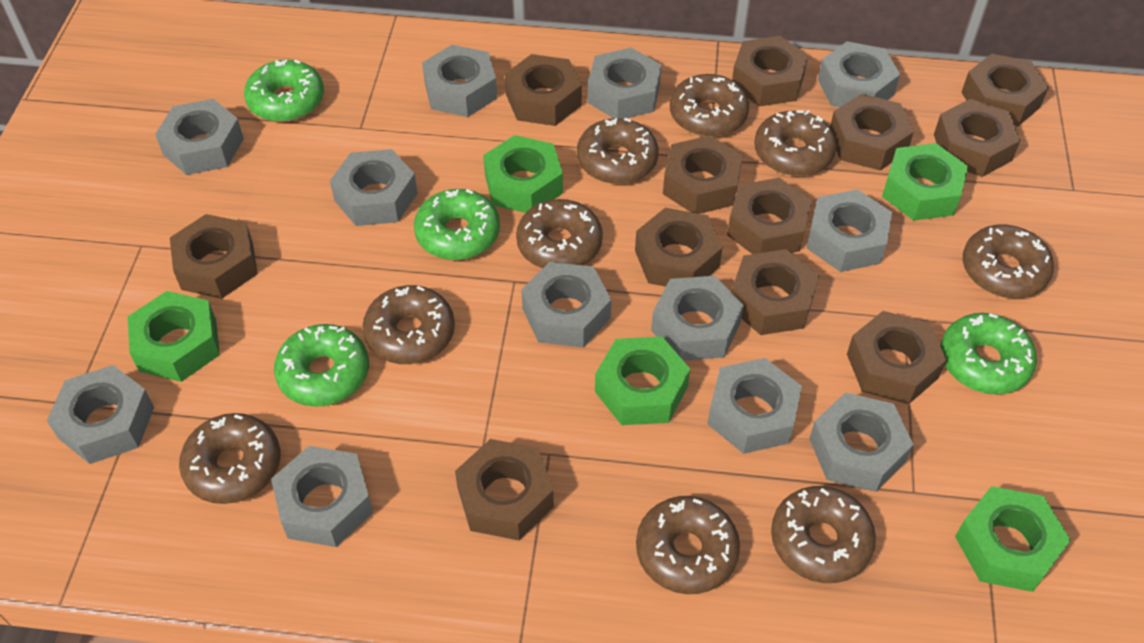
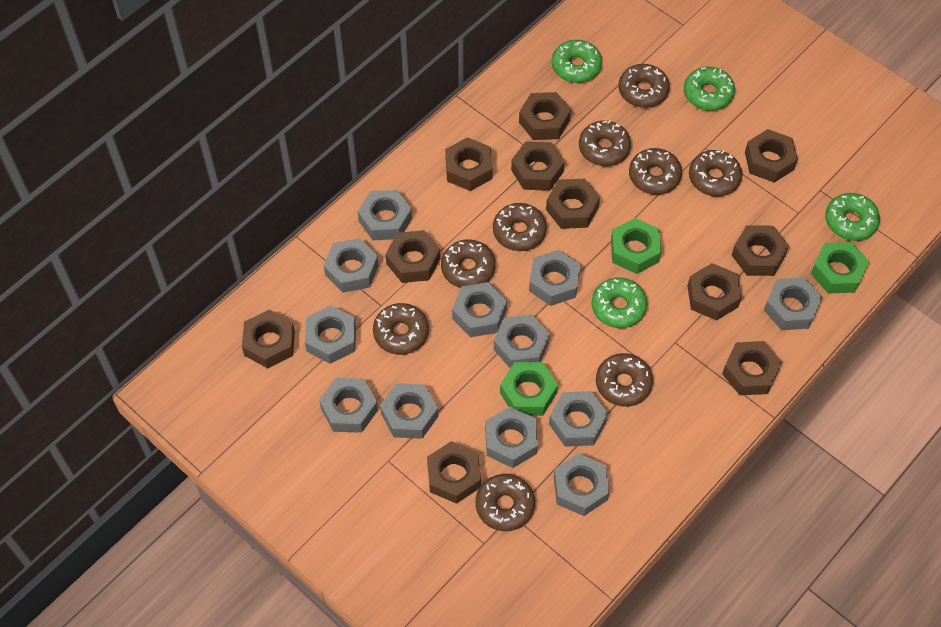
brown nut: [170,214,258,299] [455,439,554,540] [505,54,582,126] [635,208,723,287] [663,135,742,214] [727,178,812,254] [731,249,819,335] [732,36,808,107] [830,94,914,170] [847,311,946,404] [934,99,1021,177] [961,54,1049,127] = 12 -> [242,310,295,368] [385,230,440,283] [427,441,481,504] [445,137,493,191] [511,141,564,191] [519,92,571,140] [546,179,600,229] [688,263,742,321] [722,341,782,395] [732,225,789,276] [745,129,798,183] = 11
green nut: [128,291,220,382] [483,135,563,213] [595,337,690,425] [882,143,968,221] [955,486,1071,592] = 5 -> [500,362,558,416] [611,218,661,274] [811,242,869,294] = 3

